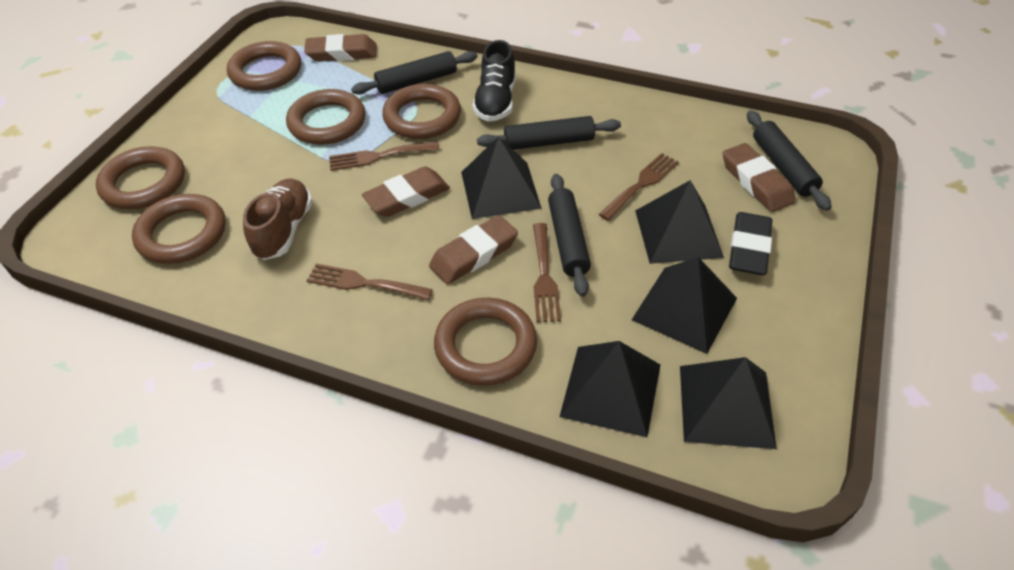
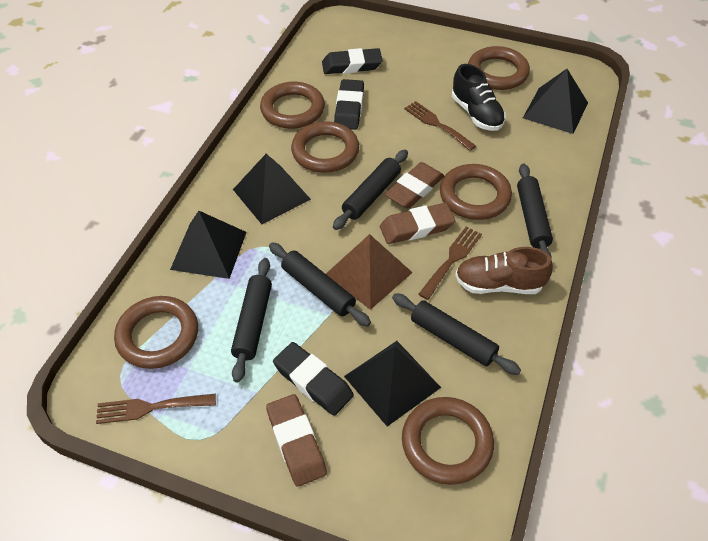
black eraser: [729,212,772,275] = 1 -> [273,342,354,416] [322,48,383,74] [334,79,364,130] = 3
black pyramid: [461,136,542,219] [559,341,660,437] [632,257,737,354] [635,180,724,264] [680,357,777,449] = 5 -> [170,211,247,279] [233,154,311,224] [344,341,441,427] [523,69,588,134] = 4
black rolling pin: [351,51,478,95] [477,116,621,150] [548,174,591,297] [747,111,832,211] = 4 -> [231,258,272,382] [269,242,371,327] [333,149,408,230] [392,293,521,375] [517,164,553,258] = 5
brown eraser: [304,34,377,62] [362,167,450,217] [429,215,518,284] [723,143,796,212] = 4 -> [266,394,327,487] [380,203,455,244] [385,162,444,209] = 3
brown fork: [306,264,433,300] [329,142,440,171] [533,223,561,322] [598,153,679,221] = 4 -> [96,393,216,424] [404,101,476,151] [418,227,482,300] = 3
brown pyramid: none = 0 -> [326,234,413,310] = 1

